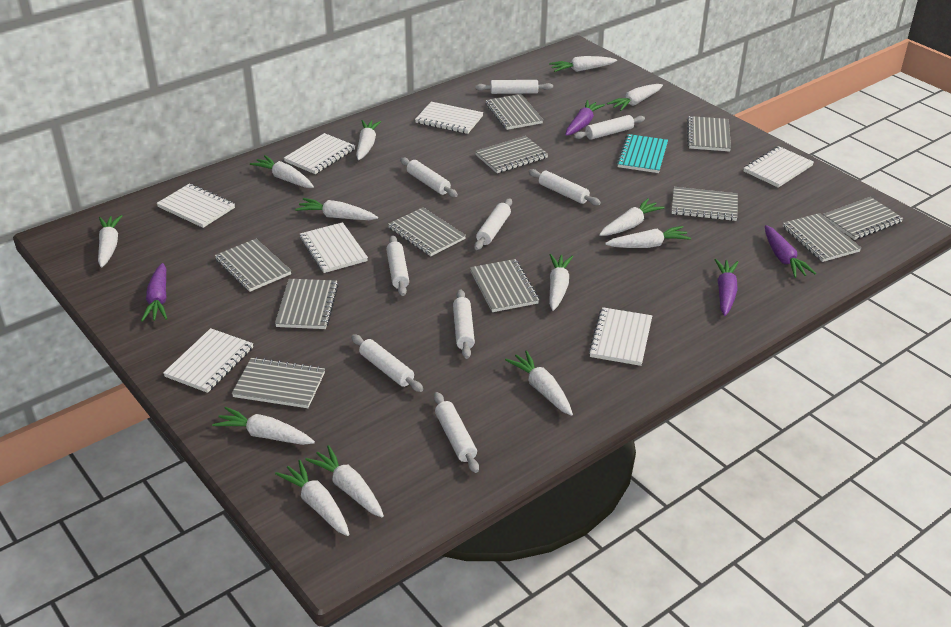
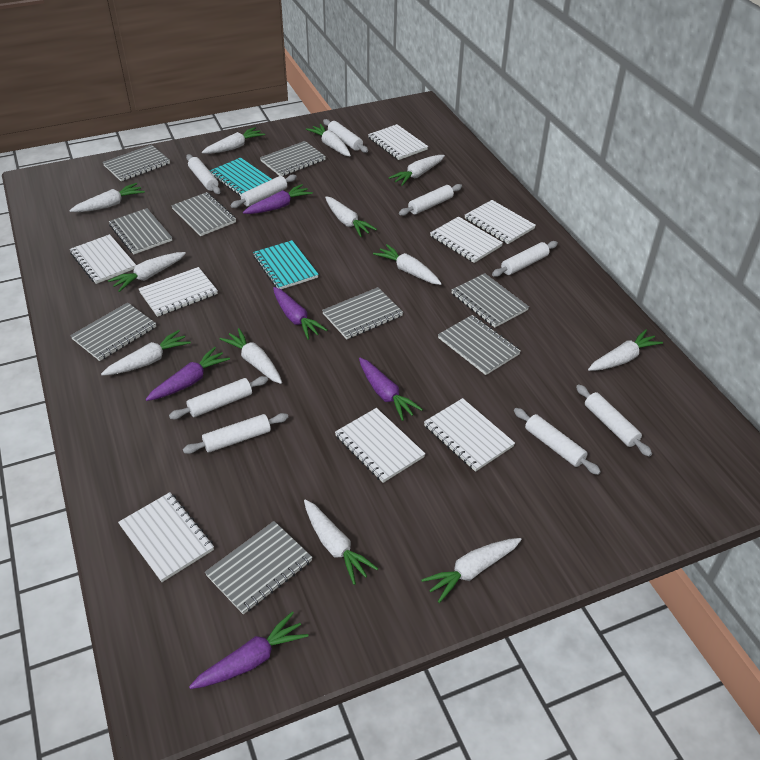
grey notebook: [215,239,291,292] [232,357,325,408] [275,279,339,329] [388,207,466,256] [470,259,539,312] [475,136,548,173] [485,94,543,130] [671,187,738,221] [687,116,731,152] [782,213,861,262] [823,197,903,240] = 11 -> [70,303,156,361] [103,145,170,181] [109,208,172,254] [171,192,236,236] [205,521,313,614] [260,141,326,176] [322,287,403,339] [438,315,521,375] [452,273,529,328] = 9
purple carrot: [141,263,167,322] [565,100,605,136] [714,259,738,316] [765,225,816,278] = 4 -> [145,347,230,401] [189,612,309,689] [243,184,313,214] [273,287,328,340] [359,358,423,421] = 5
turquoise notebook: [617,134,668,173] = 1 -> [210,158,272,196] [253,240,319,289] = 2
white carrot: [98,215,122,267] [212,407,315,445] [250,155,314,188] [275,460,349,536] [295,198,378,220] [305,445,384,518] [356,120,382,160] [505,350,573,416] [549,56,617,72] [549,254,573,311] [599,198,665,236] [605,226,691,248] [607,84,663,111] = 13 -> [69,183,145,212] [101,330,191,376] [108,252,186,292] [202,127,265,154] [220,328,282,384] [304,499,379,585] [306,124,351,156] [325,196,377,237] [373,244,442,285] [389,155,445,186] [421,538,521,603] [588,330,663,371] = 12
white notebook: [156,184,235,228] [163,328,253,393] [284,133,355,174] [300,222,368,273] [415,102,483,134] [588,307,652,366] [744,146,814,188] = 7 -> [70,234,136,284] [118,492,214,582] [139,267,218,317] [335,408,426,483] [368,124,428,160] [424,398,515,472] [430,216,503,263] [465,200,536,244] = 8

